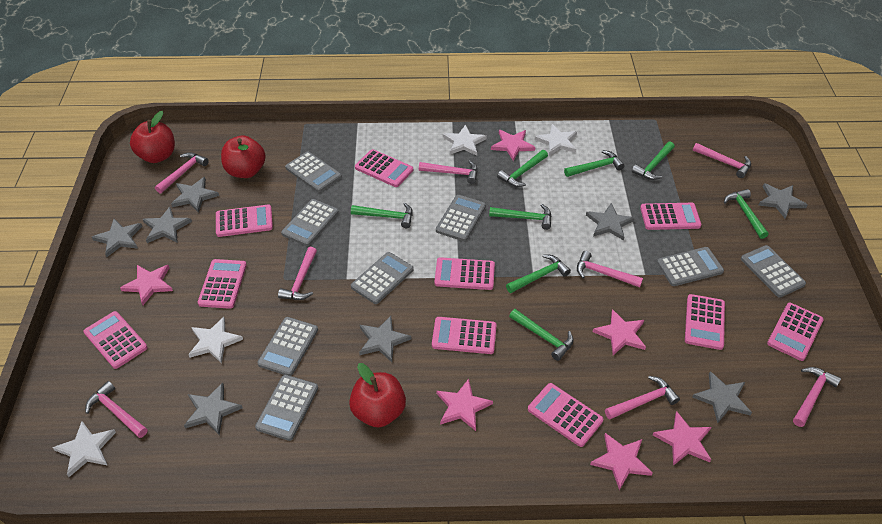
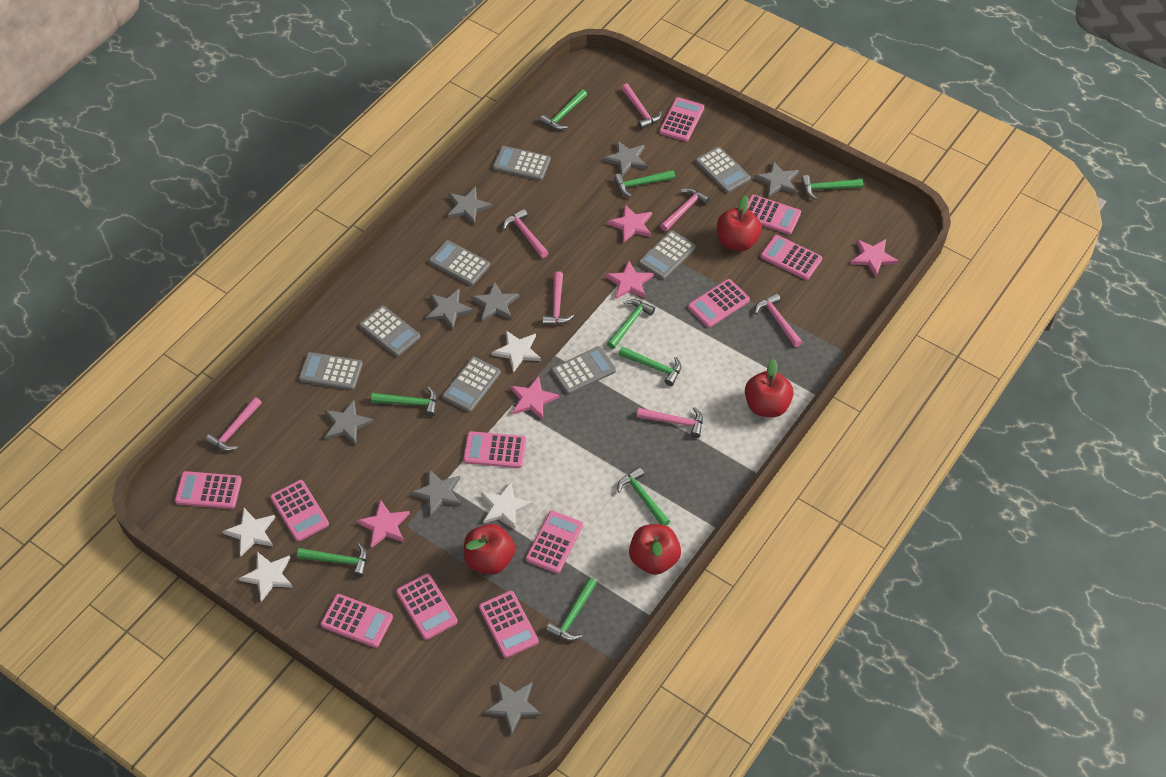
green hammer: [351,203,413,228] [489,204,552,230] [497,150,548,187] [506,254,571,293] [509,309,574,361] [564,150,624,177] [632,141,675,180] [724,189,769,239] = 8 -> [297,543,367,577] [371,386,437,417] [540,89,587,130] [546,577,597,641] [607,299,655,349] [614,170,675,197] [617,467,670,526] [618,346,681,386] [801,175,863,200] = 9
pink calculator: [83,311,148,369] [198,259,247,309] [216,205,273,237] [355,149,413,187] [432,317,497,354] [434,257,495,290] [528,383,603,447] [640,203,701,230] [685,294,725,350] [767,303,824,361] = 10 -> [175,471,242,509] [270,480,329,541] [321,594,393,648] [396,573,458,640] [463,431,526,468] [479,591,538,658] [526,511,583,574] [659,97,704,142] [688,279,750,328] [747,195,801,235] [760,235,822,280] = 11
pink hammer: [85,381,148,438] [155,152,209,194] [278,247,317,300] [419,160,478,184] [577,251,643,287] [605,376,680,420] [693,143,751,178] [793,367,841,427] = 8 -> [205,397,262,451] [503,209,549,258] [543,271,574,325] [621,84,662,129] [637,407,703,438] [660,188,710,231] [755,293,802,347] = 7
pink star: [120,265,173,305] [437,379,493,431] [491,130,535,161] [590,433,653,490] [593,309,646,355] [653,411,711,466] = 6 -> [356,499,410,548] [510,376,559,420] [605,260,653,299] [607,204,652,243] [850,239,898,277] = 5
red apple: [130,111,175,163] [221,136,266,178] [349,363,406,427] = 3 -> [464,524,515,575] [629,524,681,575] [717,195,762,251] [745,358,794,417] = 4

